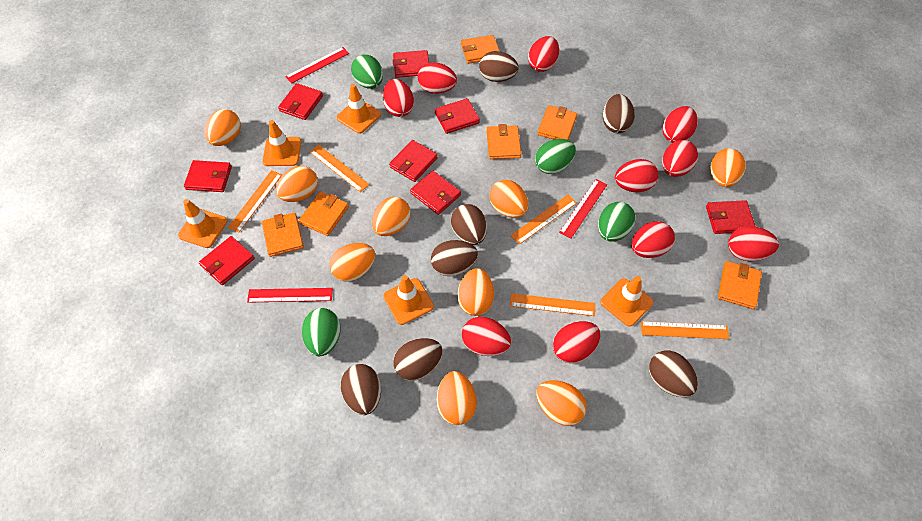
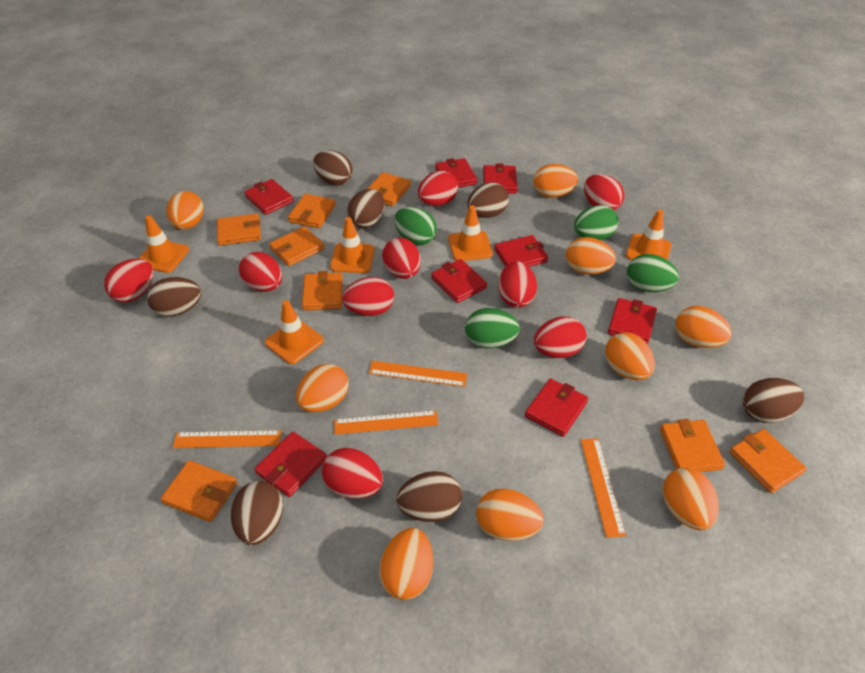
orange ruler: [228,170,282,232] [310,145,370,192] [510,195,577,245] [510,293,595,316] [641,321,729,339] = 5 -> [173,430,281,448] [334,410,438,435] [369,361,467,387] [581,438,626,538] = 4
orange wallet: [262,213,304,257] [299,191,349,236] [461,35,499,64] [487,124,521,159] [537,105,577,140] [718,261,762,309] = 6 -> [161,460,237,522] [217,214,261,246] [269,226,324,266] [288,194,336,228] [302,271,343,311] [367,172,411,206] [660,419,725,472] [729,429,807,493] = 8
red egg: [383,79,414,117] [418,62,457,94] [462,316,511,356] [528,36,559,72] [553,321,600,363] [615,159,658,192] [631,221,675,258] [662,106,697,143] [662,140,698,177] [728,226,779,261] = 10 -> [104,259,153,302] [239,252,282,292] [322,448,383,498] [342,277,394,316] [382,238,421,279] [418,171,458,206] [498,261,537,308] [534,316,587,358] [584,174,624,211] = 9
red ruler: [247,288,333,303] [285,47,349,84] [559,179,607,239] = 3 -> none = 0

